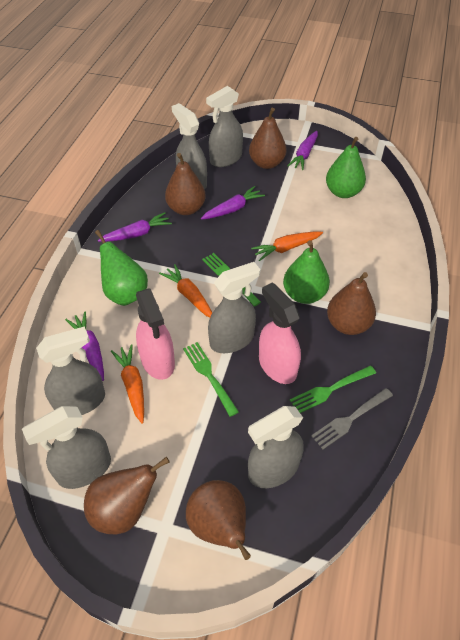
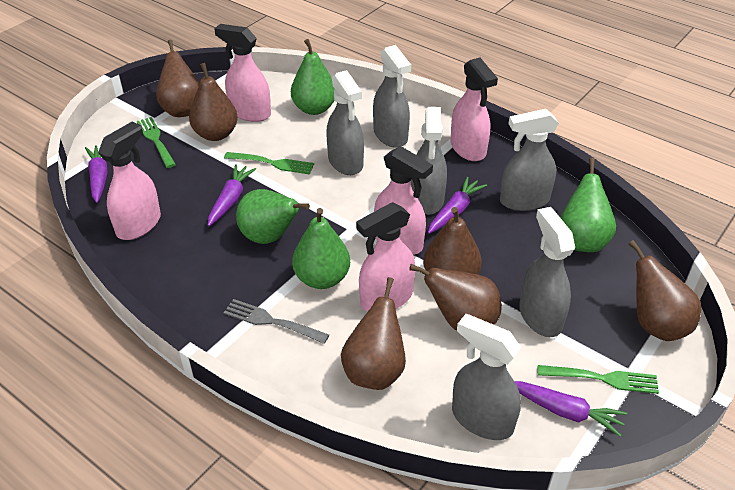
brown pear: [84,457,170,534] [165,153,206,215] [186,480,251,560] [249,108,287,169] [327,272,376,335] = 5 -> [156,40,200,117] [189,63,238,141] [341,277,406,390] [409,264,502,331] [423,207,482,274] [628,240,701,341] = 6
green pear: [95,230,148,306] [283,240,330,304] [326,137,366,198] = 3 -> [236,189,310,244] [291,39,335,115] [292,208,350,289] [560,158,616,252] = 4
orange carrot: [111,344,144,424] [159,264,212,318] [251,231,323,261] = 3 -> none = 0
pink spray bottle: [136,288,175,380] [259,283,301,384] = 2 -> [98,122,161,240] [214,24,271,122] [356,202,415,311] [374,146,433,255] [450,58,498,161] = 5

